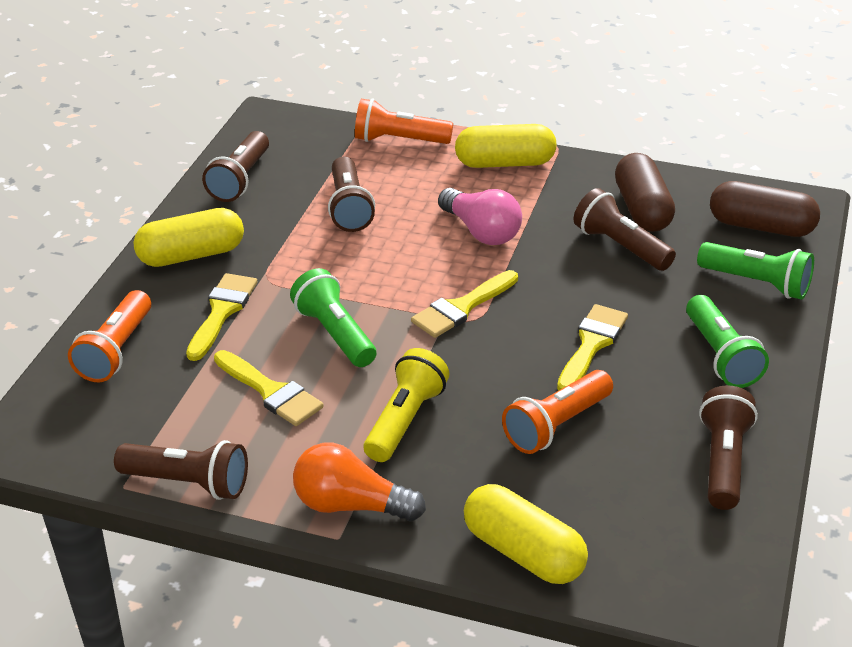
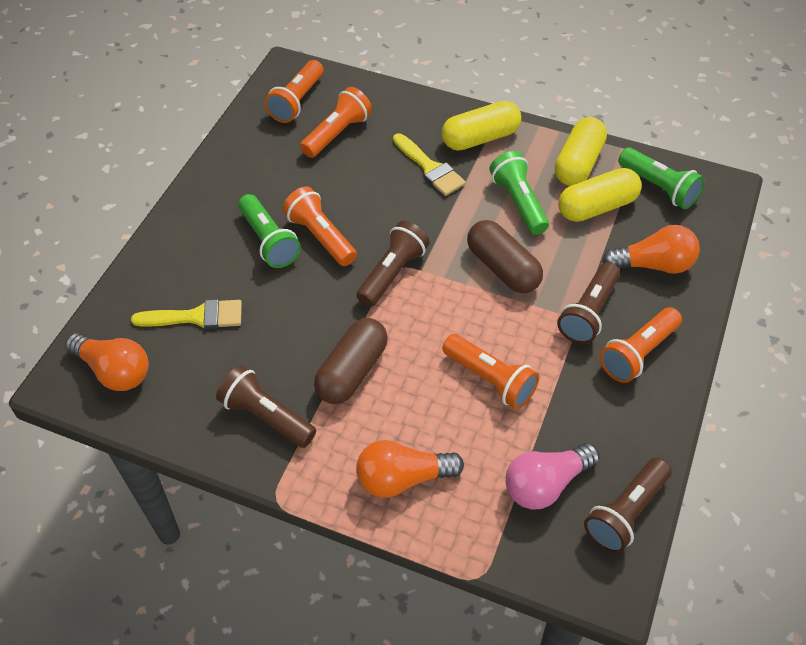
brown flashlight: [114,440,248,500] [202,131,269,202] [328,157,375,232] [573,188,676,271] [699,386,758,510] = 5 -> [216,365,316,448] [356,221,429,307] [557,262,620,344] [584,457,672,554] = 4
orange flashlight: [68,290,151,382] [355,98,453,144] [502,370,613,454] = 3 -> [264,60,324,123] [283,186,357,266] [300,87,372,158] [442,334,539,409] [599,307,682,383] = 5
orange light bulb: [293,443,426,521] = 1 -> [65,333,149,391] [356,440,464,498] [602,225,700,274] = 3
yellow brush: [186,273,257,361] [214,350,324,426] [411,270,518,338] [557,304,628,390] = 4 -> [131,299,242,329] [393,133,466,196] = 2
yellow flashlight: [364,348,450,462] = 1 -> none = 0

